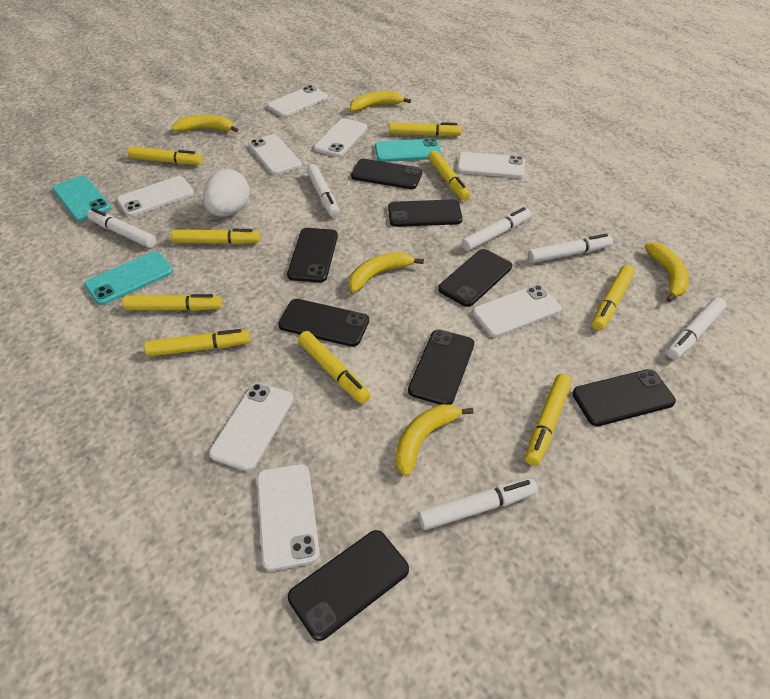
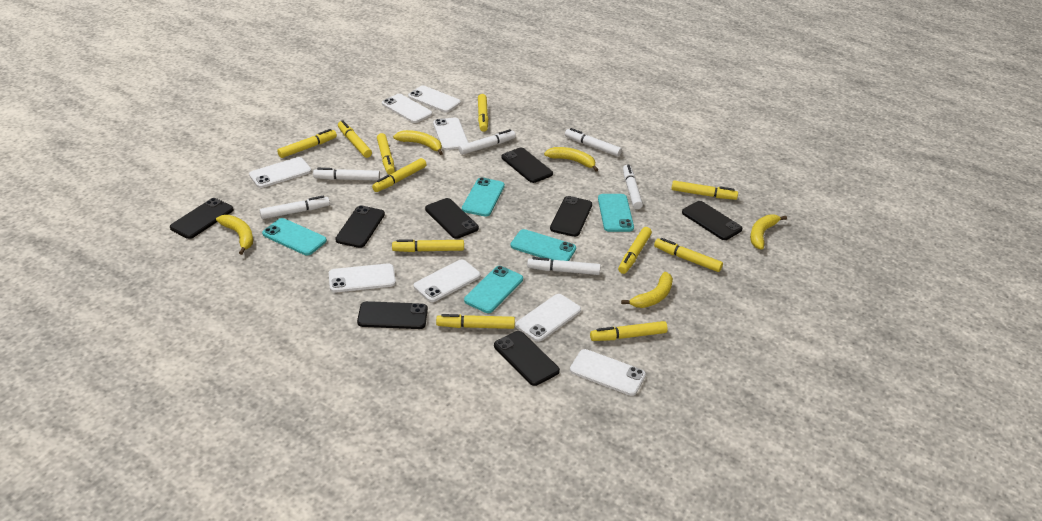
turquoise phone: [53,176,111,222] [84,251,173,305] [375,138,442,162] = 3 -> [262,218,327,255] [462,177,505,217] [464,266,523,313] [510,229,576,261] [598,194,634,232] = 5
white egg: [203,169,249,217] = 1 -> none = 0
yellow marker: [123,294,222,311] [128,146,203,165] [144,329,250,357] [171,229,260,244] [298,331,371,404] [389,122,462,137] [428,150,470,201] [525,374,572,466] [592,265,635,331] = 9 -> [277,129,337,158] [338,120,372,158] [372,158,426,192] [377,133,395,175] [392,239,464,252] [436,314,515,329] [478,94,489,132] [590,321,668,341] [618,227,652,274] [654,238,723,272] [672,181,738,200] = 11

